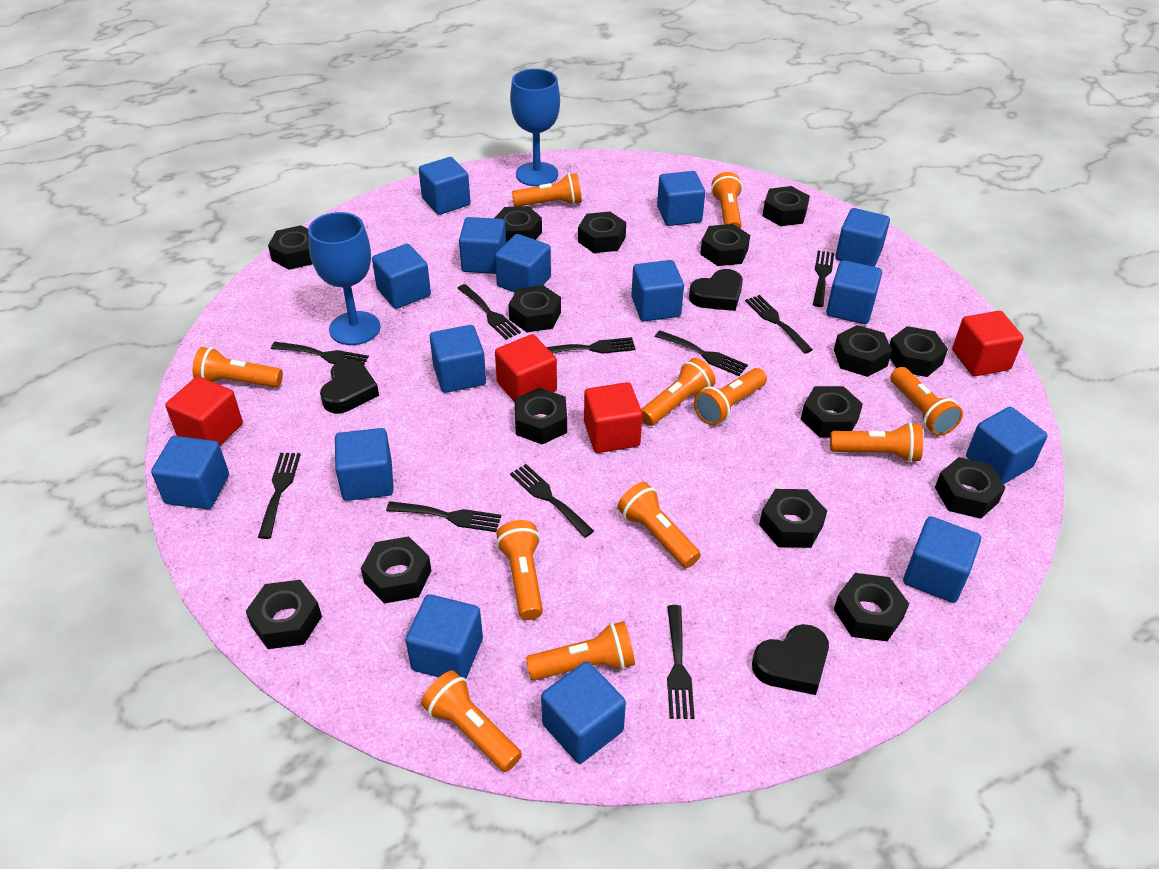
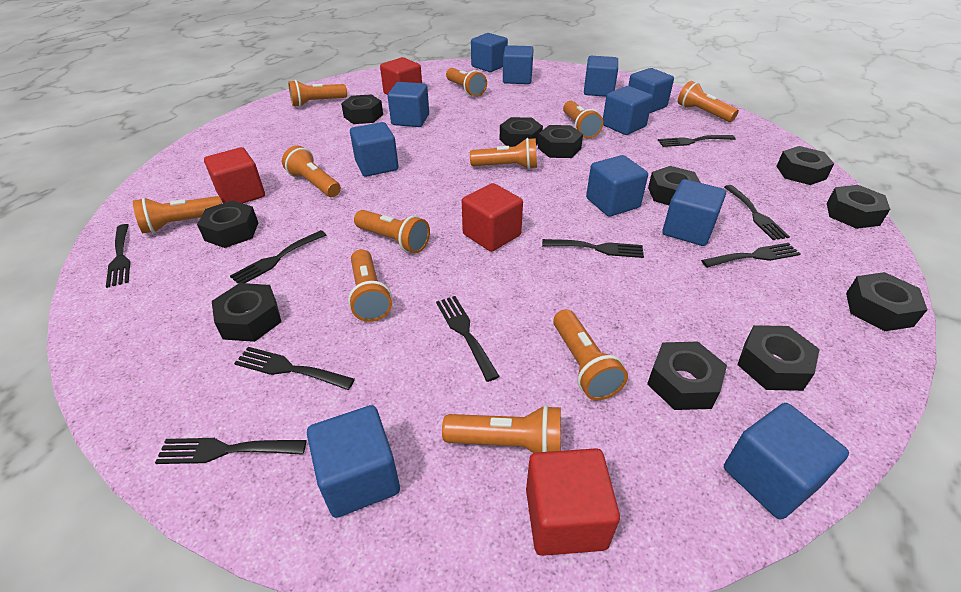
black fork: [258,453,301,539] [271,342,369,364] [386,501,501,532] [457,284,521,340] [510,464,594,538] [547,337,636,354] [655,330,748,376] [667,605,695,719] [745,295,813,354] [813,251,834,307] = 10 -> [106,224,131,288] [155,438,307,464] [230,230,326,284] [234,347,355,390] [436,296,500,382] [542,239,644,258] [658,135,736,147] [701,243,800,268] [724,185,790,240] = 9
black heart: [320,359,379,413] [689,269,743,311] [752,624,829,695] = 3 -> none = 0
black nut: [246,580,322,649] [268,225,312,270] [361,536,431,604] [495,206,542,243] [508,285,561,332] [515,388,567,444] [578,212,626,253] [700,224,750,266] [759,489,827,548] [762,186,810,226] [801,386,863,437] [834,325,892,377] [834,573,909,641] [889,326,948,377] [935,457,1006,519] = 15 -> [197,200,258,248] [212,283,281,342] [341,94,383,124] [500,117,543,147] [538,125,583,158] [647,341,727,410] [648,166,701,205] [737,325,820,391] [776,146,834,185] [827,185,890,229] [846,272,928,331] = 11
blue cube: [151,436,229,509] [335,428,394,501] [372,244,431,309] [406,594,483,679] [419,157,470,215] [430,325,486,393] [459,217,506,274] [495,234,551,292] [541,662,626,764] [631,260,684,321] [657,171,705,226] [826,260,882,324] [835,208,890,267] [903,516,981,603] [966,407,1048,484] = 15 -> [307,405,400,518] [350,122,398,177] [388,82,429,127] [471,33,508,72] [503,45,534,84] [584,56,618,97] [586,155,648,217] [603,86,653,135] [628,68,674,113] [662,179,726,246] [724,403,849,520] = 11
blue goblet: [308,212,380,345] [510,69,560,186] = 2 -> none = 0

